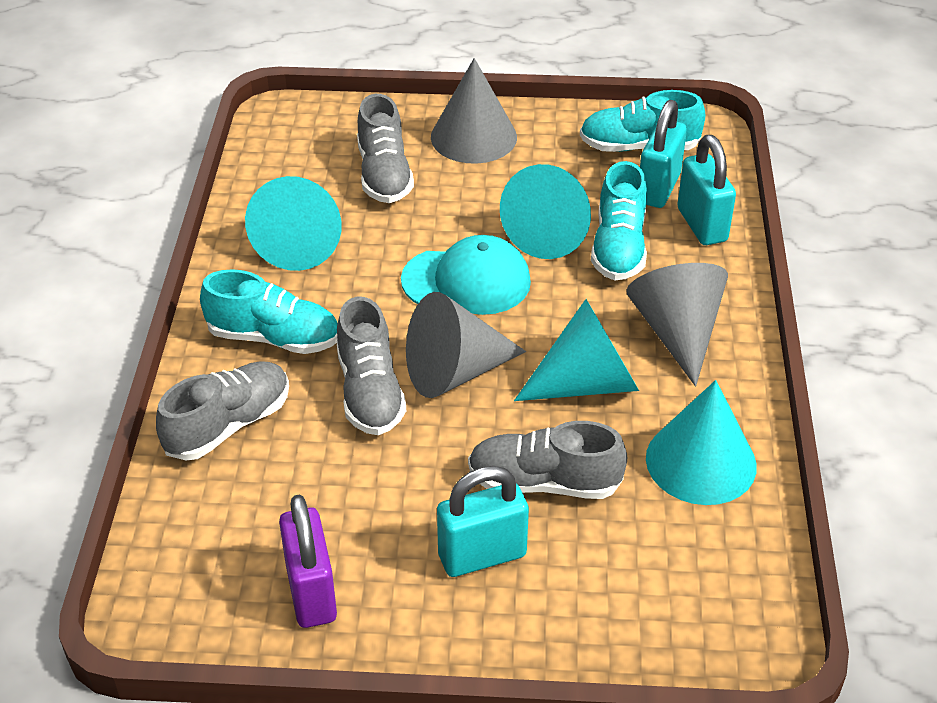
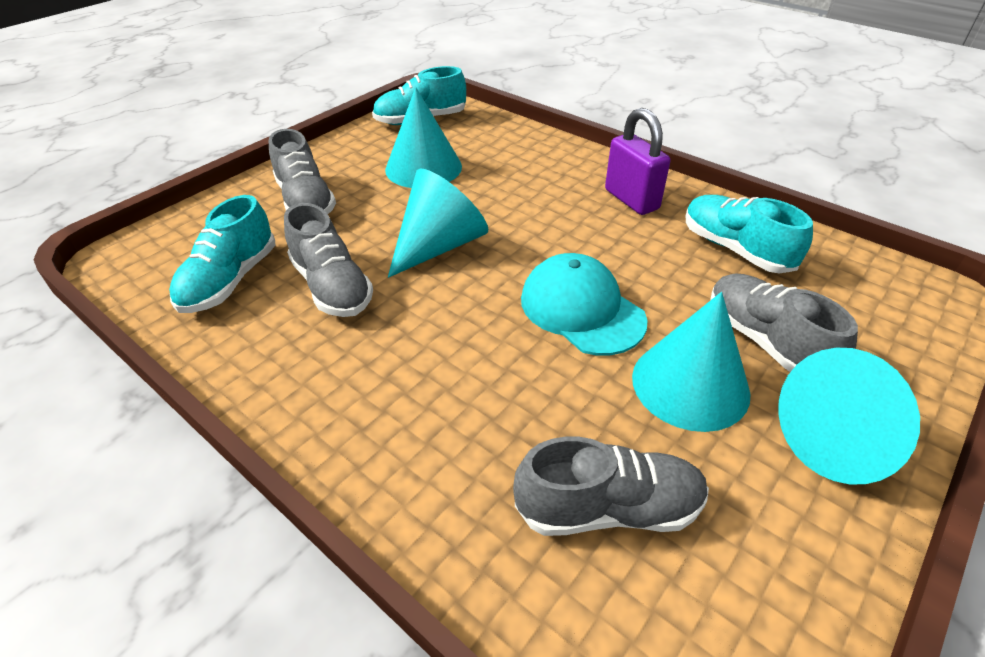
grey cone: [406,292,526,398] [431,58,517,164] [626,263,728,386] = 3 -> none = 0
turquoise padlock: [437,466,529,577] [640,100,687,208] [677,135,736,245] = 3 -> none = 0

